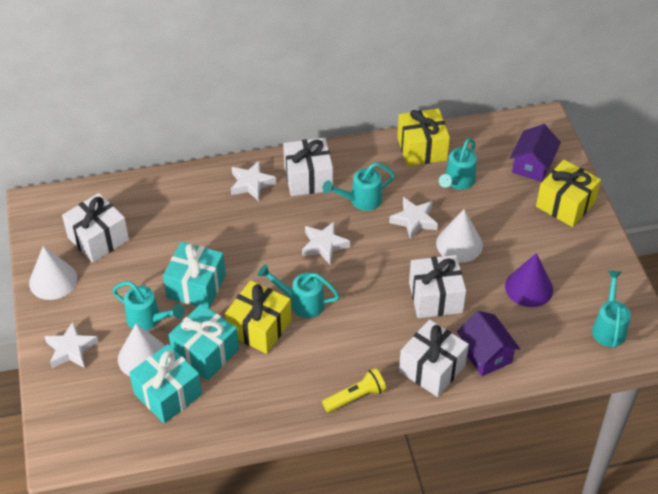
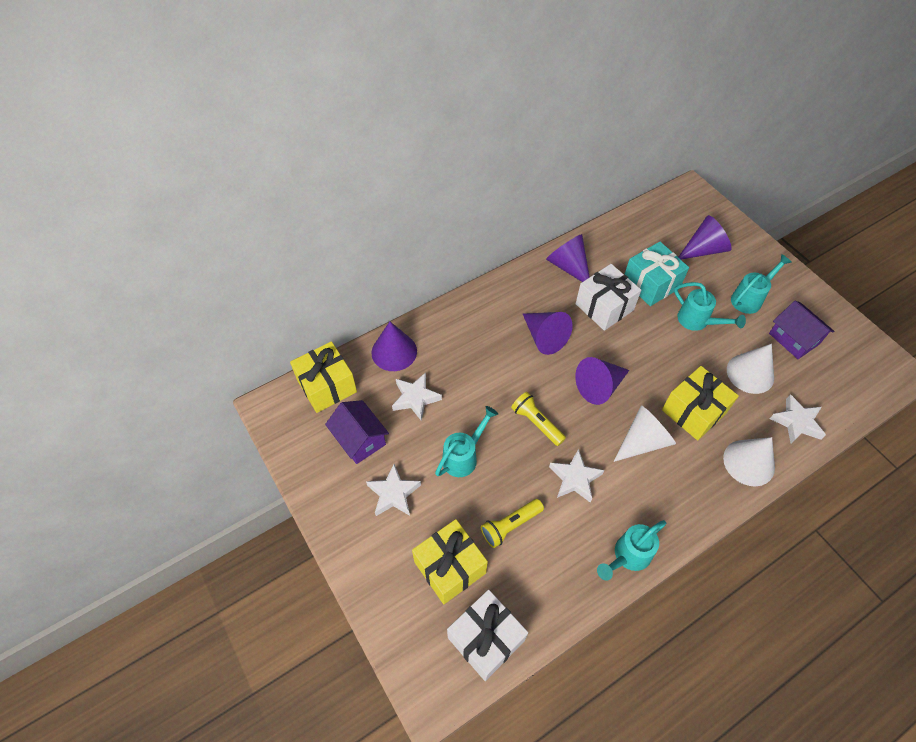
purple cone: [505,253,553,307] = 1 -> [371,321,417,371] [523,312,573,355] [546,234,590,282] [575,357,629,405] [678,215,731,259] = 5
turquoise gift: [129,344,202,424] [163,242,226,309] [169,304,239,380] = 3 -> [624,242,689,306] = 1
turquoise watering can: [112,281,185,331] [258,264,340,318] [323,163,395,211] [439,138,477,190] [592,270,631,348] = 5 -> [435,406,498,477] [597,520,666,581] [674,282,746,331] [731,254,792,314] = 4
white gift: [62,193,129,263] [283,138,333,196] [399,319,469,397] [409,255,466,318] = 4 -> [447,590,528,681] [576,264,641,331] = 2
yellow flashlight: [322,368,386,412] = 1 -> [481,499,544,548] [511,392,566,446] = 2

